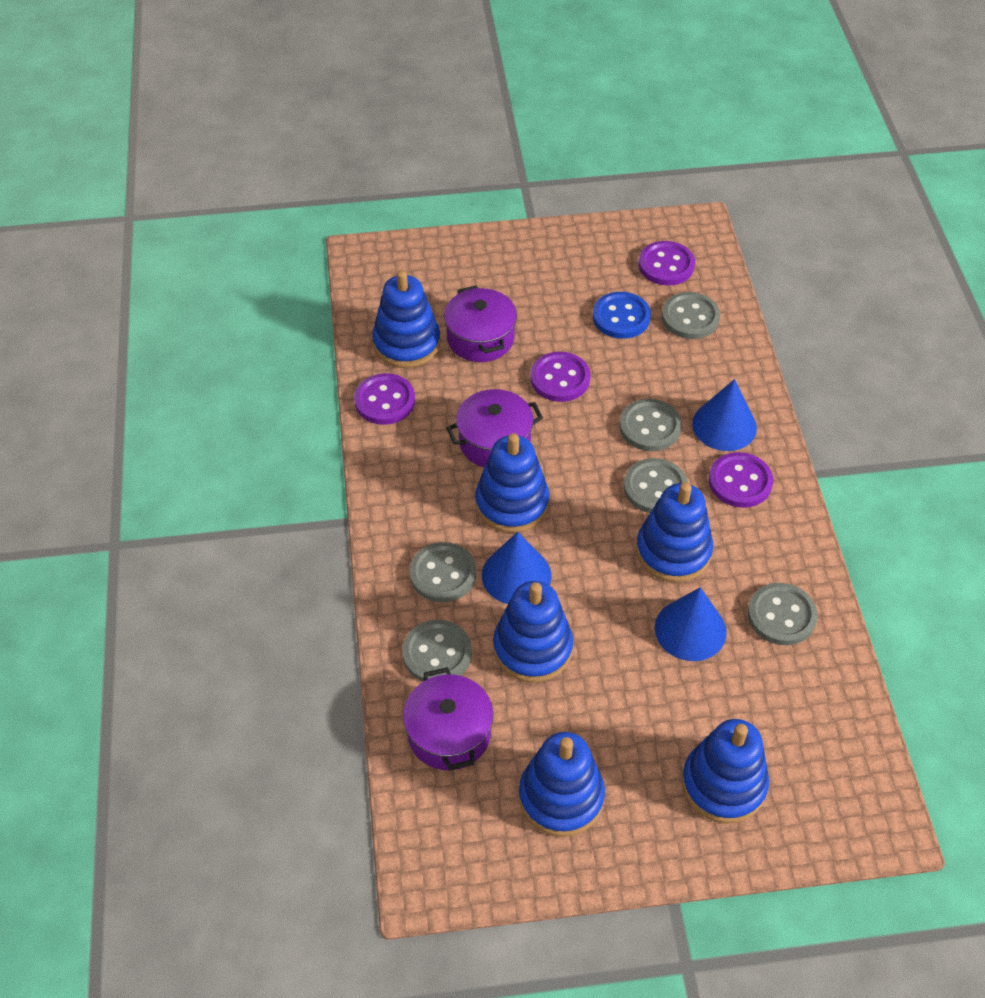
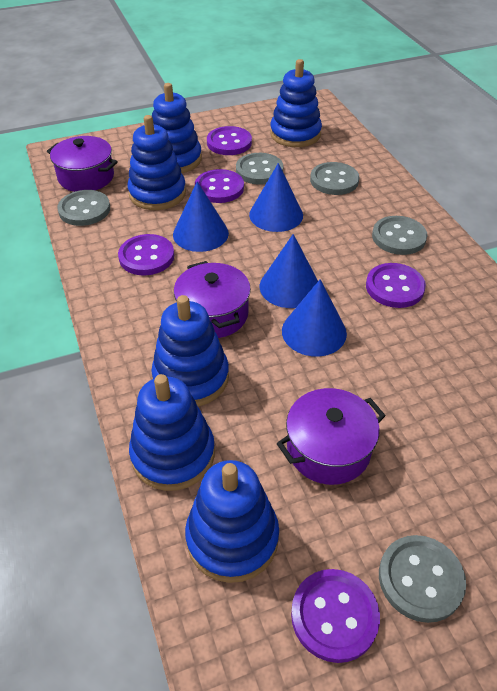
blue button: [593,292,651,339] = 1 -> none = 0
blue cone: [482,532,551,604] [655,588,727,661] [692,379,757,451] = 3 -> [173,182,229,252] [249,163,303,232] [260,234,318,308] [282,279,347,357] = 4
grey button: [402,620,472,682] [410,542,476,602] [620,399,682,451] [624,458,688,513] [662,292,720,339] [748,583,817,645] = 6 -> [57,190,110,226] [236,153,283,185] [310,162,359,195] [372,216,427,255] [379,535,466,623] = 5
purple button: [354,373,415,425] [531,352,590,402] [638,241,695,285] [709,452,773,508] = 4 -> [118,234,174,275] [195,169,244,203] [207,126,252,155] [291,569,380,663] [366,263,426,308] = 5

